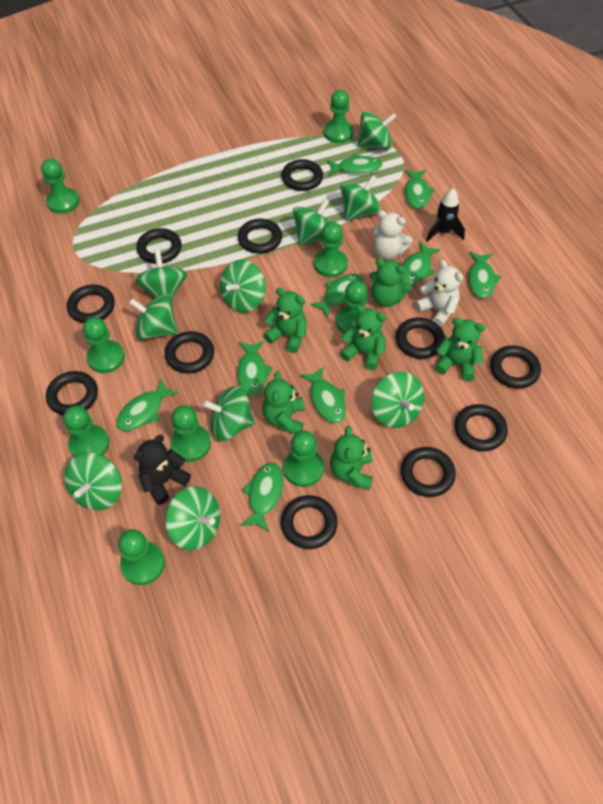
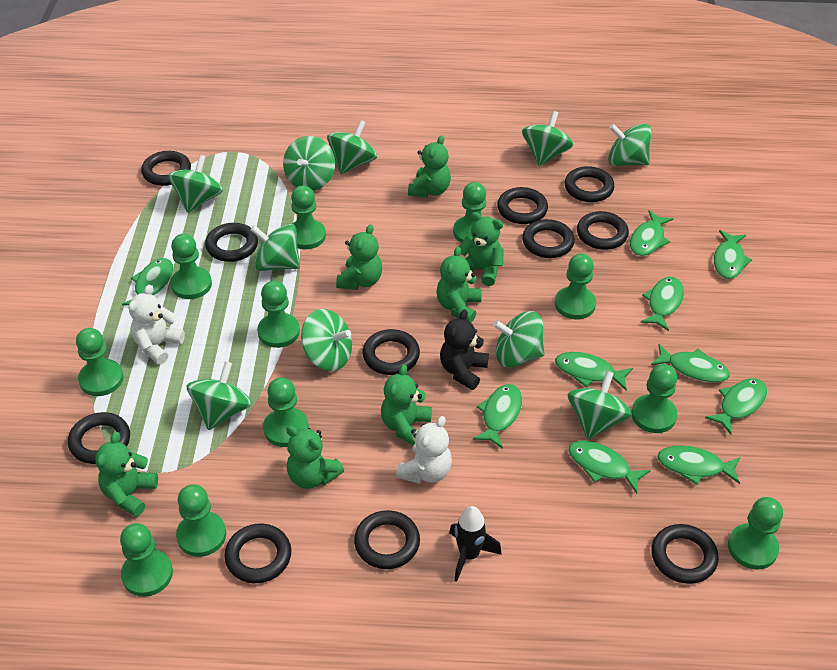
green fish: [117,379,178,431] [237,341,273,396] [241,463,283,532] [300,366,346,423] [310,274,364,318] [327,154,382,175] [401,241,441,285] [405,170,435,209] [468,252,501,298] = 9 -> [122,258,173,306] [473,384,522,449] [555,352,633,391] [568,441,651,494] [630,210,674,256] [641,277,684,331] [651,344,730,383] [657,445,741,485] [705,378,767,435] [714,230,753,279] = 10
green pawn: [41,159,80,214] [63,405,109,457] [83,317,125,373] [118,529,165,585] [170,405,211,462] [283,431,324,487] [314,222,348,277] [324,90,353,143] [336,281,368,334] = 9 -> [76,328,124,396] [120,523,173,597] [170,234,212,299] [176,484,226,557] [257,281,300,348] [263,377,309,447] [291,185,326,249] [453,182,486,243] [555,253,596,319] [632,364,677,433] [728,497,783,570] = 11
green teddy bear: [262,371,305,434] [264,288,307,353] [330,426,373,490] [340,305,386,370] [370,259,412,307] [435,318,485,381] = 6 -> [95,432,158,517] [286,426,344,489] [336,224,382,290] [381,365,432,446] [408,135,451,198] [436,247,482,323] [459,212,504,286] = 7

